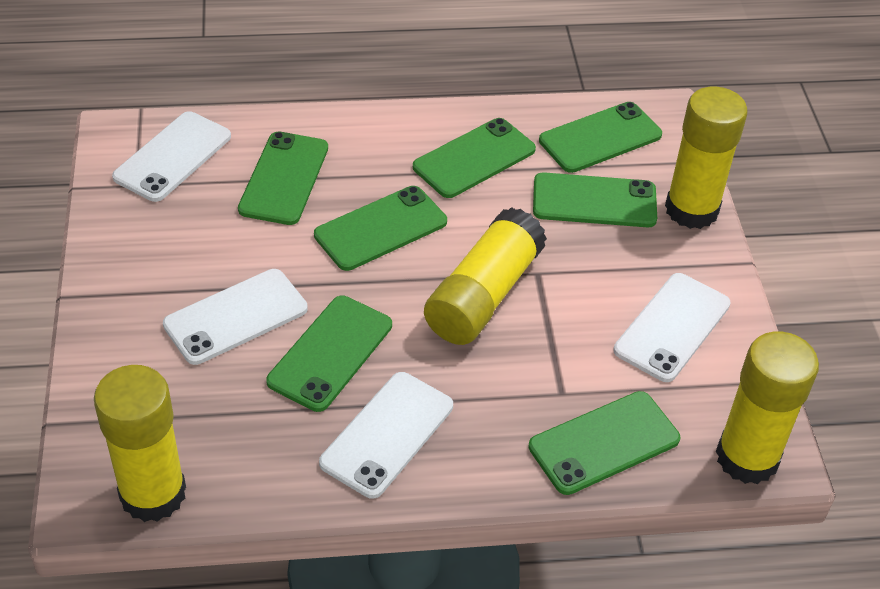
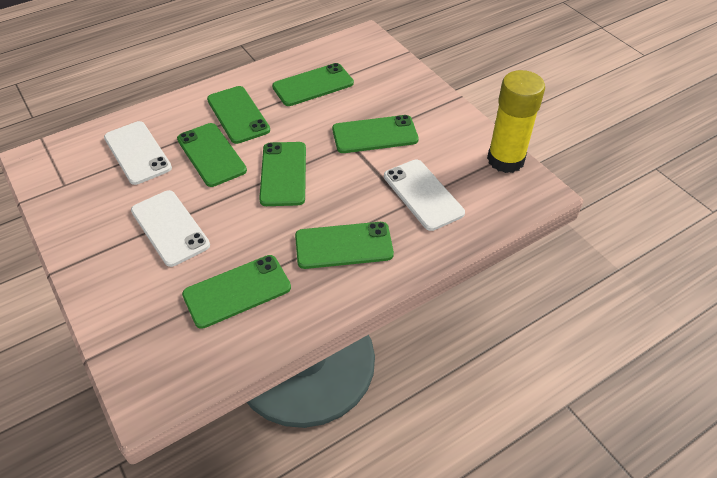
white phone: [112,111,231,202] [163,269,308,365] [319,372,453,499] [613,273,731,382] = 4 -> [104,121,172,185] [131,190,210,267] [384,159,465,231] = 3
yellow glue stick: [94,365,186,522] [424,207,547,345] [665,87,748,229] [716,331,819,484] = 4 -> [487,70,545,173] = 1

